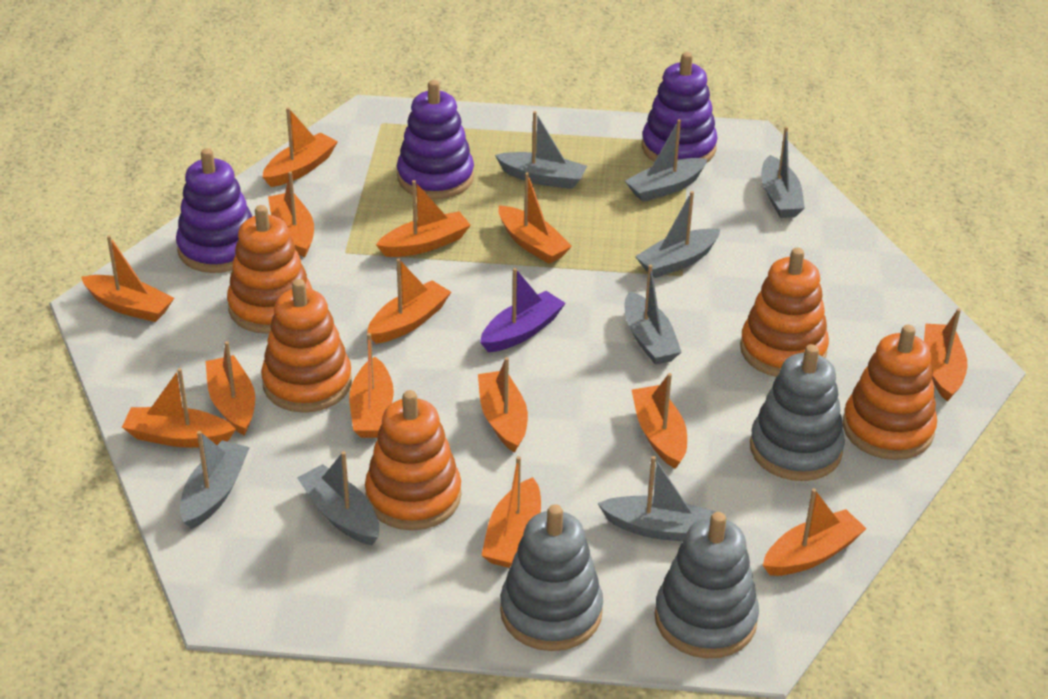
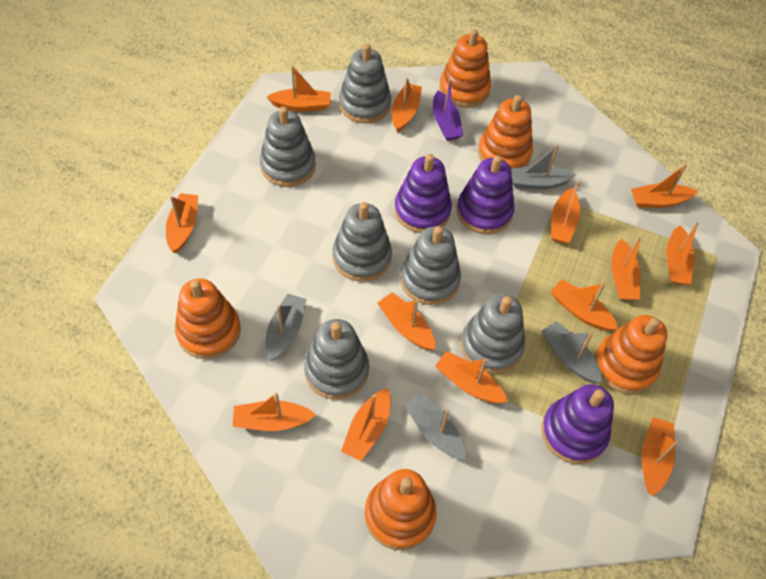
grey boat: [180,431,250,529] [297,451,379,545] [495,111,587,189] [597,456,715,541] [625,119,708,202] [625,264,682,365] [635,191,720,278] [761,126,805,218] = 8 -> [266,294,307,361] [404,392,465,460] [511,145,576,189] [542,321,602,383] = 4
grey stacking toy: [500,504,603,651] [655,512,759,658] [750,344,845,481] = 3 -> [260,107,316,187] [304,319,369,399] [332,202,392,282] [339,44,391,123] [400,226,461,305] [461,294,525,374] = 6
orange boat: [81,235,174,322] [122,368,236,448] [205,341,255,435] [263,107,338,187] [268,171,314,258] [349,333,394,438] [367,258,451,344] [376,180,471,257] [478,357,528,453] [481,456,541,568] [499,172,572,264] [632,373,687,469] [763,488,867,576] [924,308,967,402] = 14 -> [166,193,198,253] [233,392,316,431] [267,65,331,111] [341,388,391,461] [377,292,435,350] [392,78,422,132] [435,351,508,403] [551,181,580,244] [551,279,618,331] [611,237,641,300] [631,164,698,208] [641,417,678,496] [666,222,699,285] = 13

